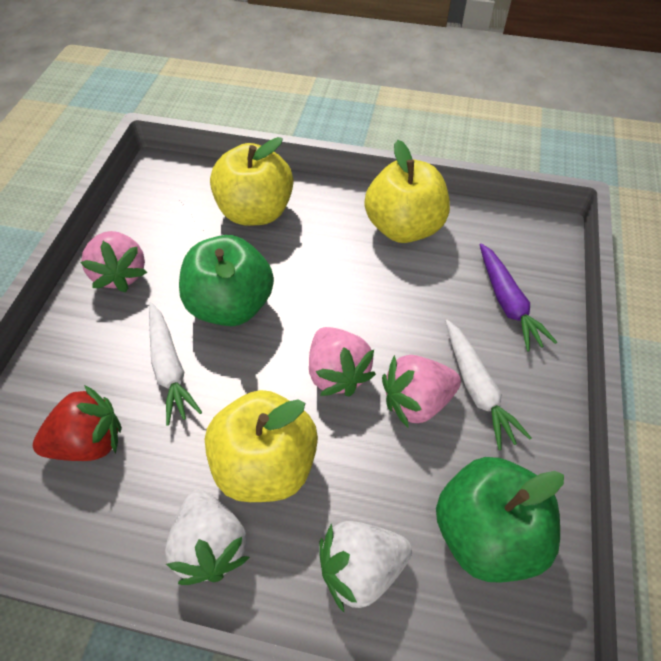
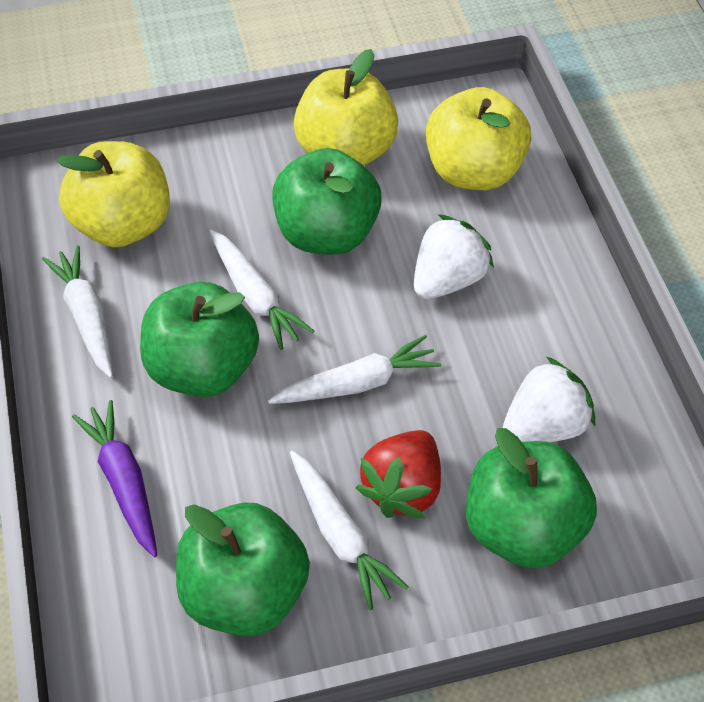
green apple: [179,235,274,326] [436,457,564,583] = 2 -> [140,282,259,397] [176,502,310,636] [272,148,382,255] [466,428,597,568] = 4
pink strawberry: [80,231,147,292] [309,327,376,397] [382,355,461,427] = 3 -> none = 0
white carrot: [149,302,202,426] [445,320,531,450] = 2 -> [42,245,113,378] [210,230,314,350] [268,335,441,404] [290,451,409,610] = 4

